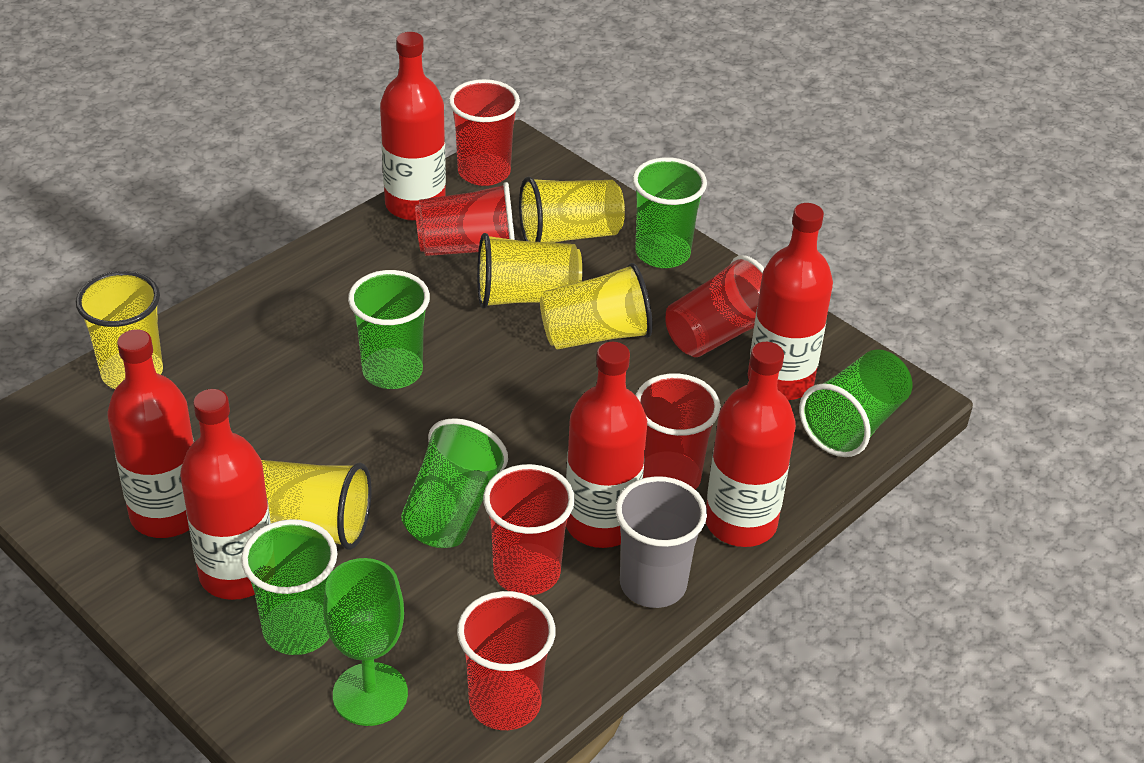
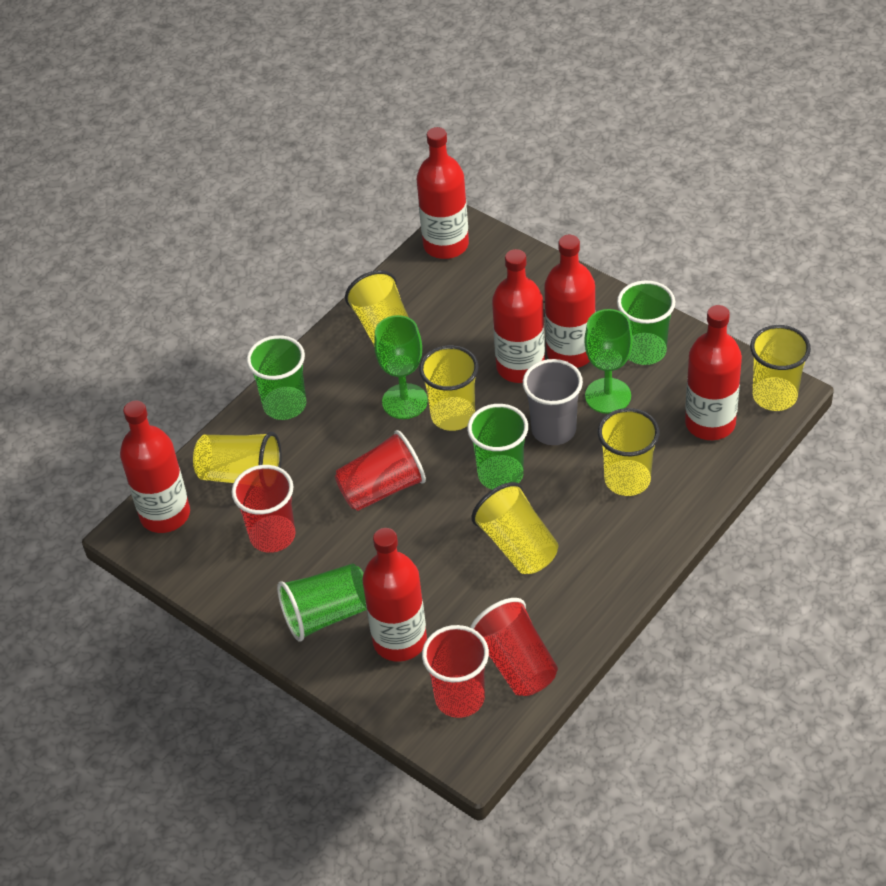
green cup: [241,519,337,655] [348,270,430,389] [401,418,508,548] [632,157,707,268] [799,349,912,457] = 5 -> [246,335,307,420] [277,564,367,641] [467,404,528,490] [617,280,675,365] = 4
green goblet: [324,558,408,726] = 1 -> [374,315,428,419] [584,309,633,414] = 2
red cup: [415,182,515,256] [449,79,520,186] [457,591,555,730] [483,464,575,595] [635,373,720,490] [665,255,765,357] = 6 -> [232,465,296,553] [335,430,426,511] [422,625,489,718] [470,598,558,696] = 4
yellow cup: [76,271,163,389] [261,460,372,550] [477,233,582,309] [519,177,625,243] [540,263,653,350] = 5 -> [193,432,282,483] [345,270,409,345] [419,345,479,431] [471,482,558,574] [598,408,659,496] [750,325,811,411] = 6

